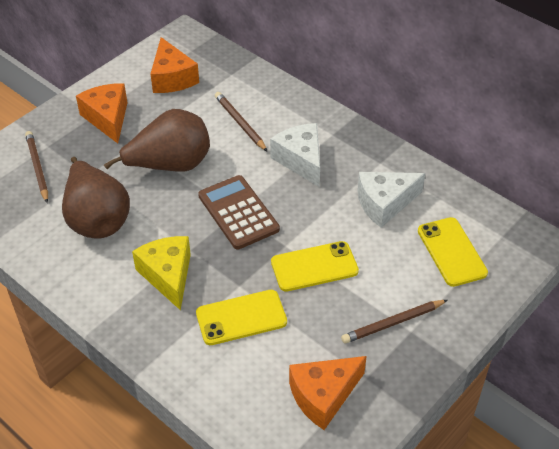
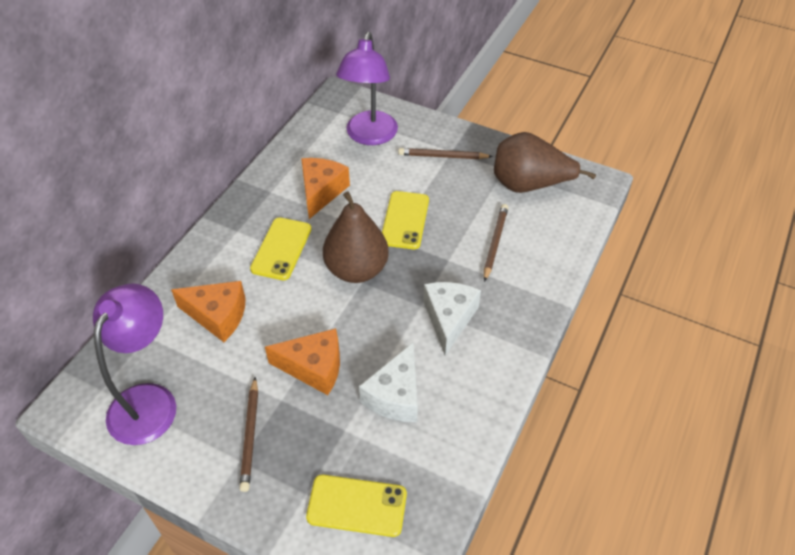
brown calculator: [198,175,280,249] = 1 -> none = 0
purple lamp: none = 0 -> [93,283,176,445] [336,32,398,145] = 2
yellow cheese: [132,236,191,311] = 1 -> none = 0

